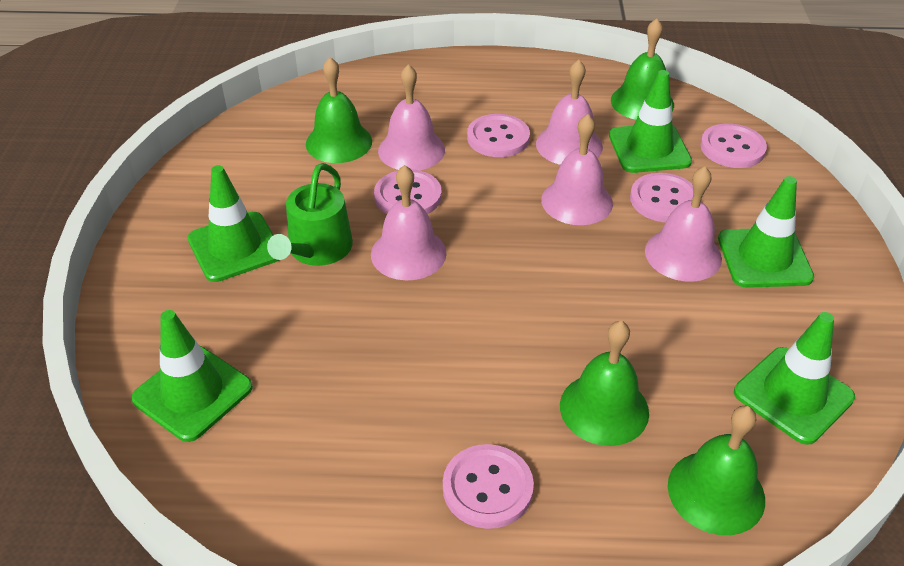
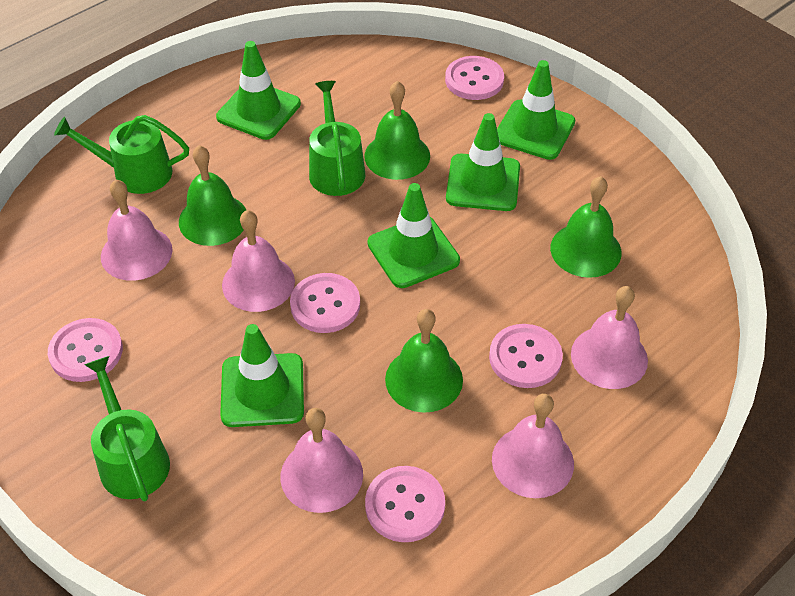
green watering can: [267,163,353,266] = 1 -> [54,115,189,194] [84,356,170,501] [309,81,365,196] = 3

